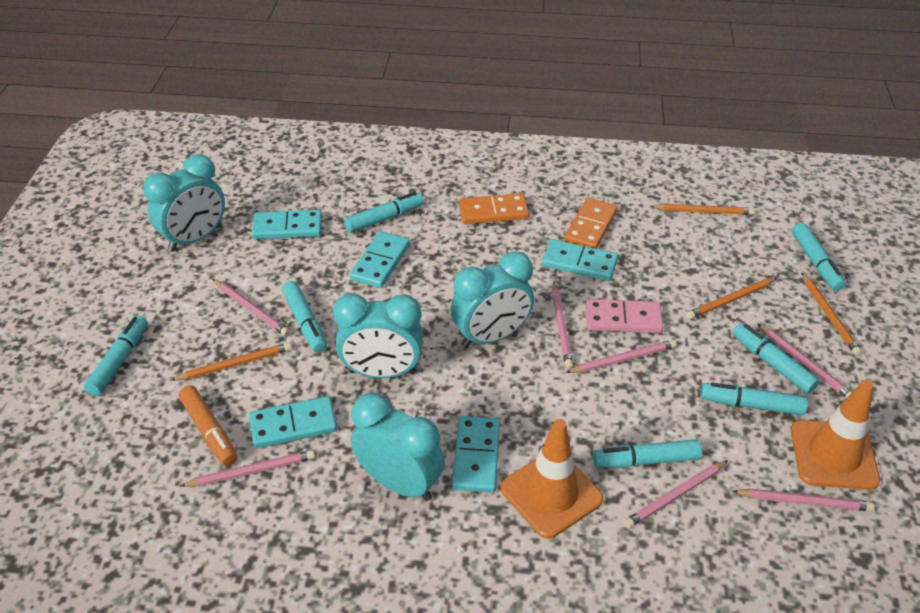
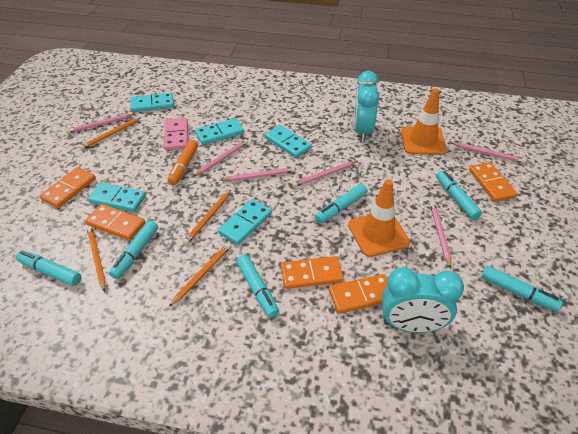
orange domino: [459,193,529,224] [564,198,618,249] = 2 -> [40,167,96,208] [85,204,145,240] [281,256,343,289] [329,274,388,314] [469,162,517,202] = 5
pink pencil: [180,450,315,487] [213,279,290,336] [552,282,573,368] [565,340,677,373] [624,460,728,528] [732,488,874,511] [758,324,852,398] = 7 -> [66,114,135,134] [193,139,248,177] [220,167,295,181] [292,161,358,187] [430,202,451,269] [452,143,526,163] = 6
turquoise clock: [143,154,225,252] [333,293,423,378] [351,393,445,501] [451,252,534,348] = 4 -> [354,71,379,142] [382,268,464,333] = 2
turquoise marker: [84,316,148,396] [282,281,327,353] [344,192,424,233] [593,439,702,467] [701,382,808,415] [732,323,820,394] [792,223,846,291] = 7 -> [16,251,81,286] [109,221,158,279] [236,255,279,318] [315,184,367,224] [436,171,482,220] [481,266,563,312] = 6

